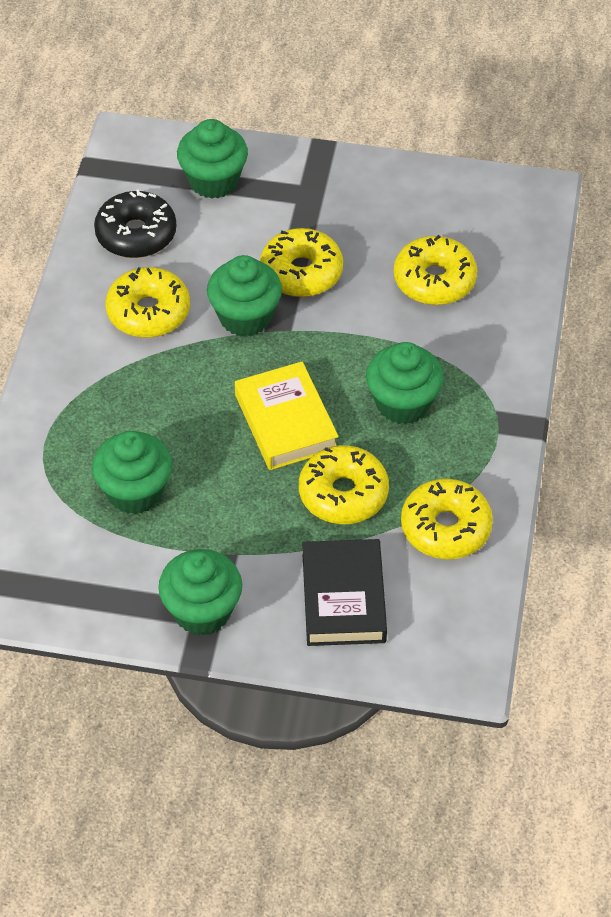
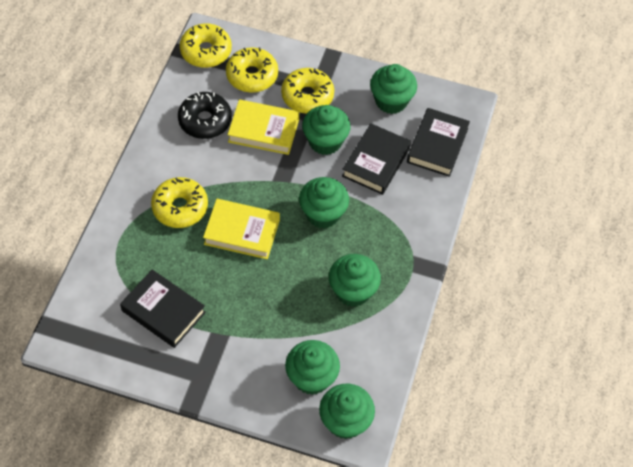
black book: [303,539,387,646] = 1 -> [120,269,206,348] [342,123,411,195] [407,108,470,177] = 3
green cupcake: [92,431,172,514] [158,549,242,635] [177,119,248,199] [207,255,282,337] [366,342,444,425] = 5 -> [285,340,340,395] [299,177,349,229] [302,105,350,155] [319,384,375,439] [329,254,381,307] [370,64,417,114] = 6
yellow book: [235,362,339,470] = 1 -> [203,199,280,259] [228,99,299,155] = 2
yellow donut: [105,267,190,338] [260,228,343,297] [299,445,389,524] [394,235,477,305] [401,479,493,559] = 5 -> [151,177,208,228] [180,24,232,68] [226,47,278,93] [281,68,334,113] = 4

